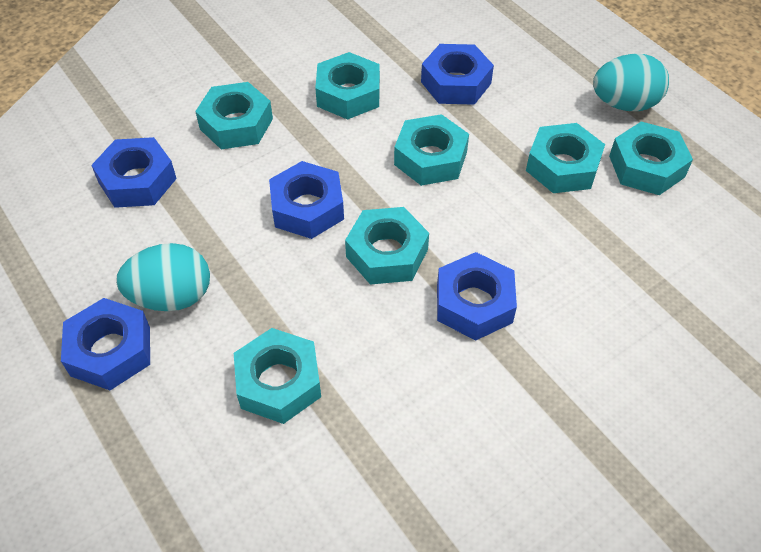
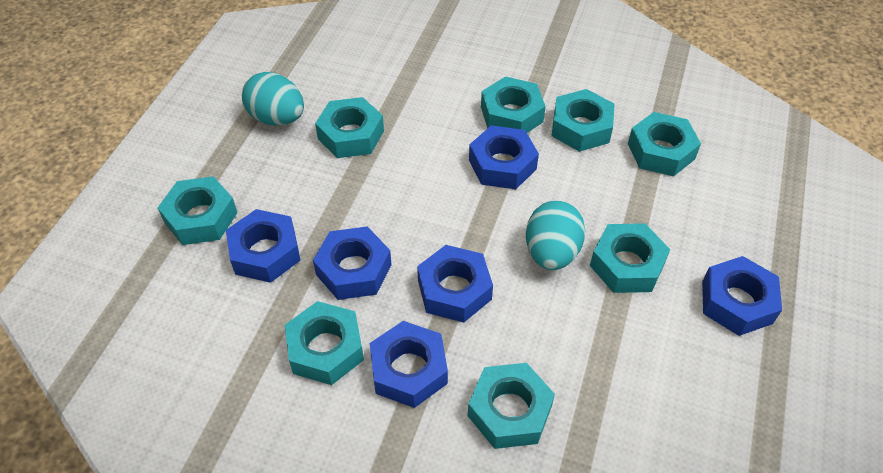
blue nut: [61,298,150,390] [91,137,177,208] [269,161,344,239] [421,44,494,105] [437,252,517,341] = 5 -> [226,209,301,283] [313,227,392,300] [370,321,448,408] [417,245,493,323] [469,125,539,189] [702,256,782,336] = 6
turquoise nut: [195,82,273,149] [234,328,321,424] [315,52,380,120] [345,207,429,284] [394,114,469,186] [526,123,605,193] [609,121,693,195] = 7 -> [158,176,237,245] [285,301,364,385] [315,97,384,158] [468,363,555,449] [481,76,546,133] [552,89,614,152] [590,223,670,293] [628,112,701,176] = 8

